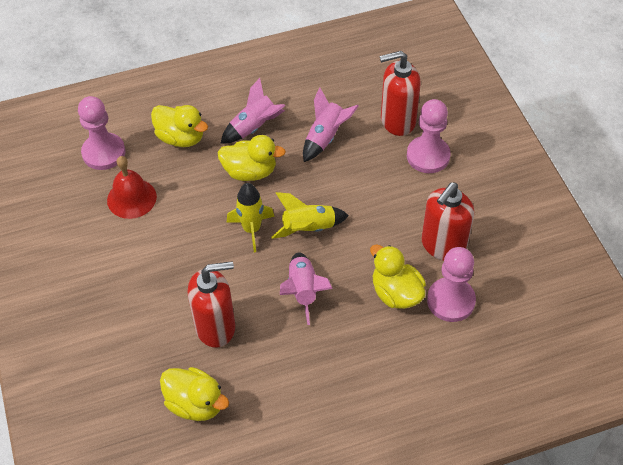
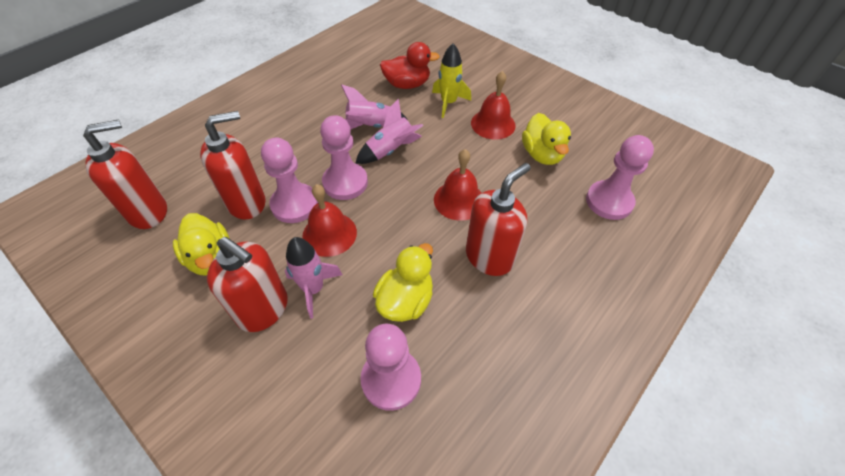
pink pawn: [78,96,125,170] [407,99,451,173] [427,247,476,322] = 3 -> [261,137,318,223] [320,115,368,200] [361,324,421,411] [586,135,654,220] = 4
red bell: [107,156,157,219] = 1 -> [302,184,357,257] [434,149,481,221] [471,71,516,140] = 3
red duck: none = 0 -> [380,42,440,89] = 1
red soap dispenser: [187,261,235,348] [380,51,421,136] [422,182,474,261] = 3 -> [83,120,167,229] [200,111,265,220] [207,237,288,332] [466,163,531,276] = 4
yellow duck: [151,105,208,147] [160,367,229,421] [217,135,286,181] [370,244,426,309] = 4 -> [173,213,230,276] [373,243,433,322] [522,113,571,165] = 3
yellow rocket: [227,183,275,252] [271,192,349,239] = 2 -> [432,43,471,118] = 1

